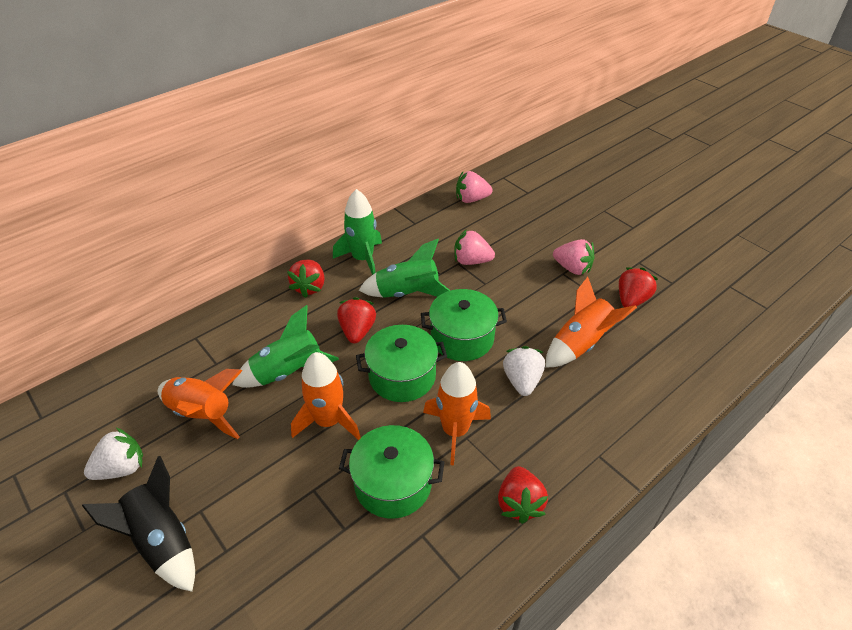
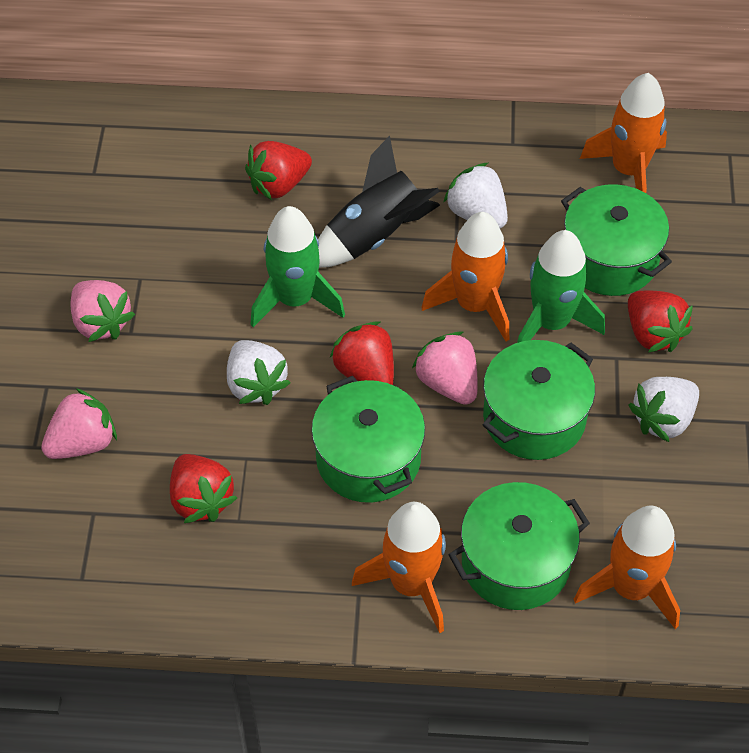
green pot: [339,425,444,519] [356,325,447,402] [421,289,507,361] = 3 -> [311,376,425,503] [448,482,590,610] [483,340,595,460] [561,184,672,296] = 4
green rocket: [232,305,339,388] [333,189,382,275] [359,239,451,298] = 3 -> [250,206,345,327] [517,230,605,343] = 2
white strawberry: [84,428,143,480] [503,346,545,396] = 2 -> [227,340,290,405] [443,163,508,228] [629,377,699,442] = 3

